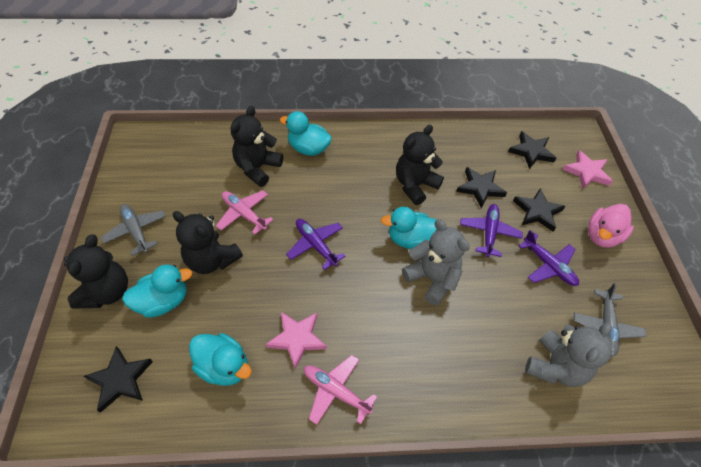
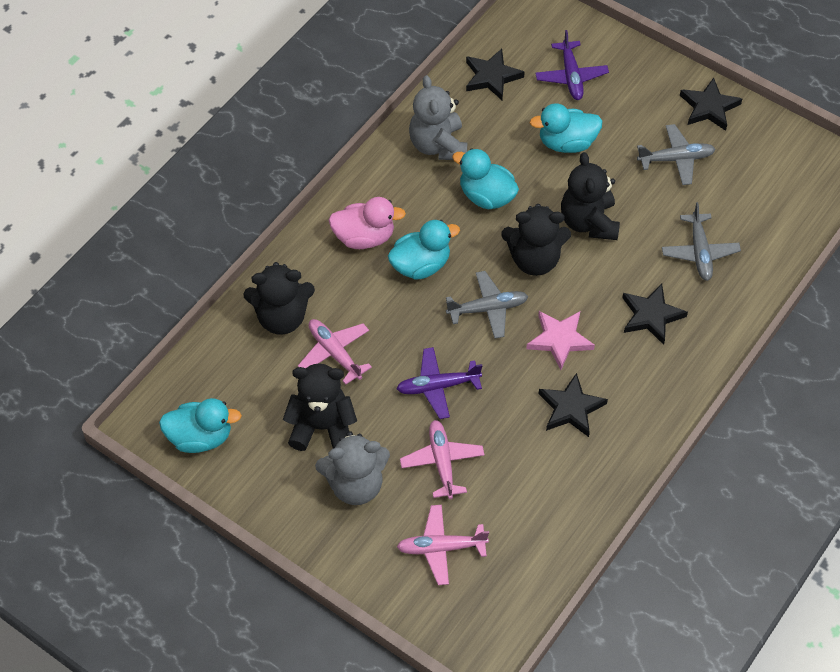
grey plane: [100,204,166,256] [574,283,646,357] = 2 -> [446,271,528,339] [637,124,715,185] [662,202,741,281] = 3
pink plane: [216,190,274,235] [304,355,377,425] = 2 -> [298,319,372,385] [397,505,489,585] [400,420,484,499] = 3
pink star: [265,312,327,369] [562,150,613,189] = 2 -> [526,311,595,370] = 1
purple plane: [286,219,346,270] [460,204,523,257] [519,230,579,286] = 3 -> [397,347,482,419] [535,30,609,100] = 2

